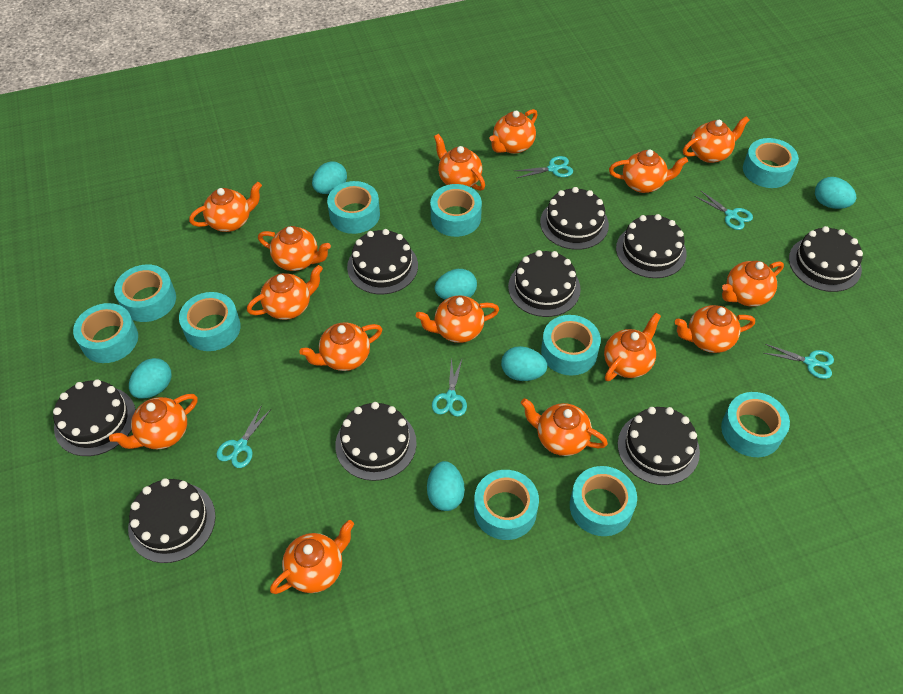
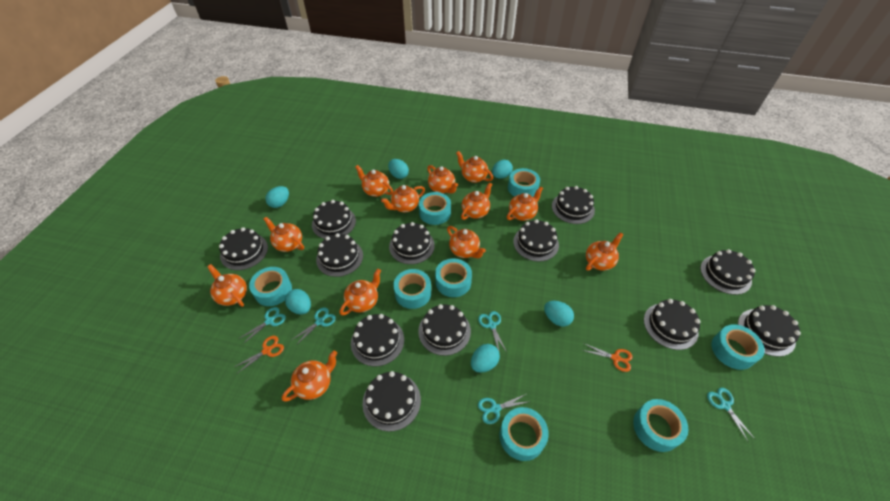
black cake: [53,379,136,456] [128,478,216,563] [335,402,417,481] [347,229,418,294] [508,250,581,317] [540,187,609,250] [616,214,687,278] [618,407,700,485] [789,226,863,292] = 9 -> [219,227,268,270] [312,200,356,239] [316,233,363,277] [351,314,404,366] [363,371,421,432] [389,222,435,264] [418,304,471,356] [513,219,559,262] [552,186,595,224] [644,299,701,350] [700,249,756,295] [738,305,801,357] = 12
orange scissors: none = 0 -> [234,336,284,373] [582,343,632,372] = 2
orange teapot: [109,394,198,449] [189,182,262,232] [247,265,323,320] [258,226,331,271] [270,520,354,594] [299,322,382,371] [416,296,499,343] [434,134,485,191] [489,109,538,154] [521,398,608,456] [604,313,661,381] [609,150,688,193] [675,305,755,353] [683,116,749,163] [722,261,784,307] = 15 -> [207,264,247,307] [264,217,304,252] [282,351,337,402] [340,269,381,316] [355,165,393,197] [381,185,425,212] [427,165,458,194] [447,226,486,258] [456,151,493,183] [461,182,492,220] [507,186,543,221] [586,232,623,271] = 12
turquoise tape: [73,303,138,363] [114,264,176,322] [179,292,241,351] [327,181,380,234] [430,184,482,237] [474,470,539,540] [541,315,601,376] [570,466,637,536] [721,392,790,457] [743,138,799,188] = 10 -> [249,267,292,306] [393,269,431,309] [419,192,451,225] [435,258,472,297] [499,407,549,461] [508,168,540,197] [633,399,688,452] [712,325,765,370] = 8

